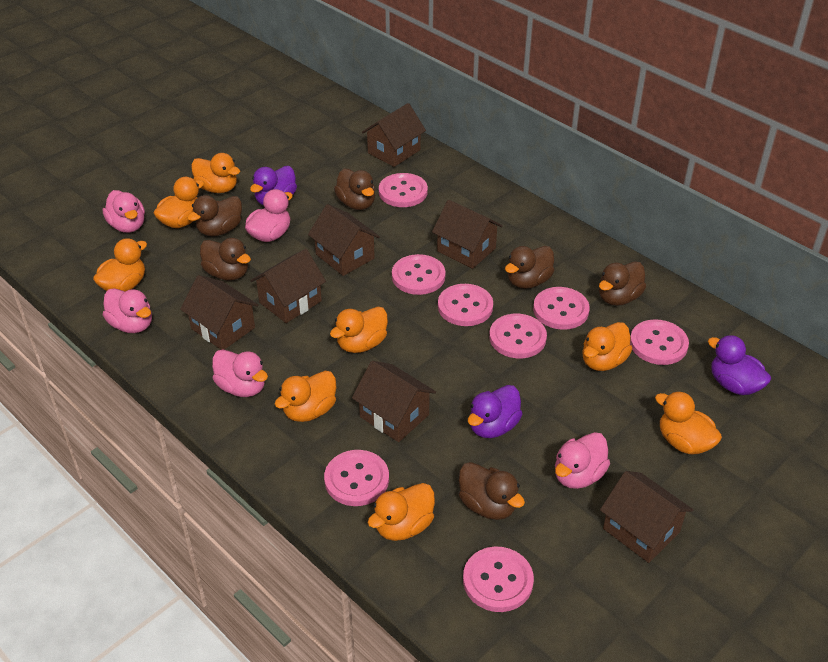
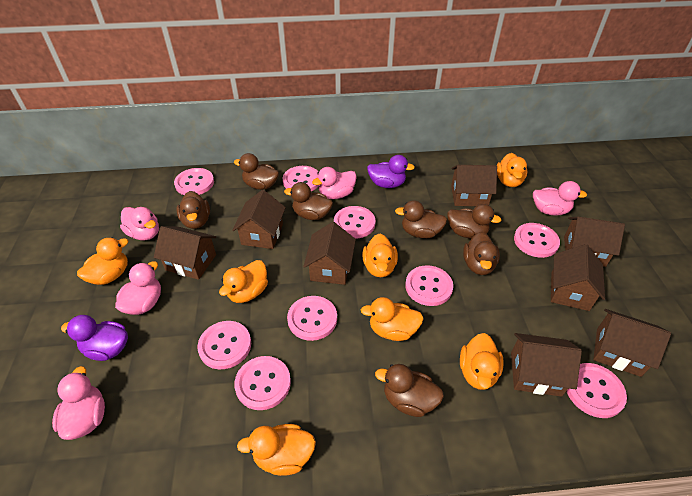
brown duck: [187,195,242,236] [200,238,251,280] [334,169,375,210] [459,462,525,520] [505,246,555,289] [599,261,646,306] = 6 -> [176,191,210,229] [234,153,279,190] [284,182,333,220] [375,364,444,417] [395,200,447,238] [447,204,502,239] [463,232,500,275] = 7
brown house: [180,275,259,350] [250,249,326,323] [308,204,380,276] [352,361,436,442] [362,103,426,167] [432,200,503,269] [600,471,693,563] = 7 -> [154,226,216,280] [232,190,286,249] [303,222,356,285] [451,165,497,206] [511,333,582,397] [551,244,605,311] [564,217,625,267] [593,309,671,377] = 8
orange duck: [93,238,147,292] [154,177,204,228] [191,153,240,193] [275,371,336,422] [330,307,388,353] [368,483,435,541] [582,322,632,371] [655,391,722,455] = 8 -> [77,237,128,285] [219,260,268,303] [237,424,316,476] [361,297,423,341] [362,234,398,277] [460,333,504,390] [497,153,527,187] = 7
pink button: [324,450,389,506] [379,173,428,207] [392,254,446,295] [438,284,493,326] [463,546,534,612] [489,314,547,358] [533,287,590,330] [630,319,689,365] = 8 -> [174,168,214,195] [197,321,251,369] [234,356,291,410] [283,166,319,191] [287,296,337,341] [334,206,376,239] [405,265,453,306] [514,223,560,258] [567,363,627,418] = 9
purple duck: [250,166,297,206] [468,385,522,438] [708,335,771,395] = 3 -> [61,315,128,361] [367,155,415,188] = 2

